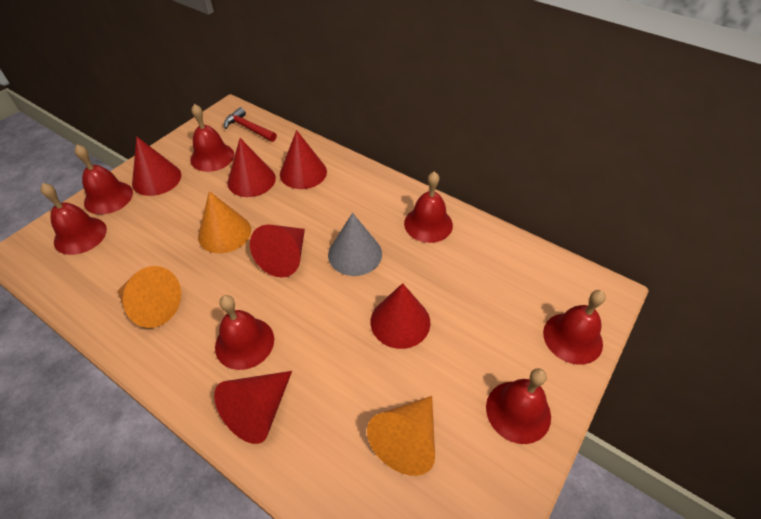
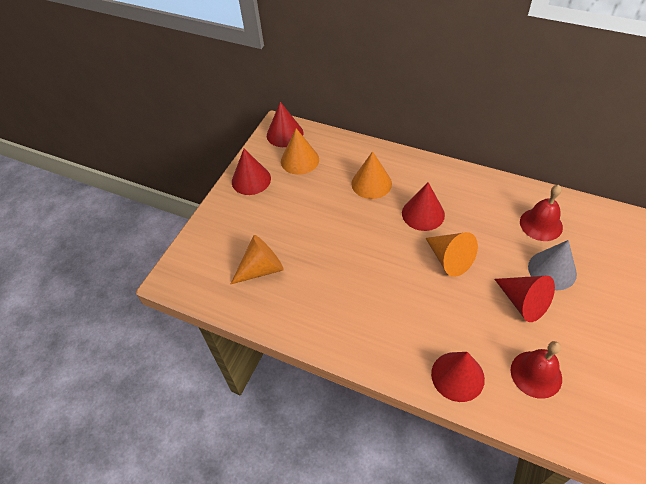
orange cone: [118,266,181,328] [198,191,251,253] [367,396,435,476] = 3 -> [231,235,284,284] [281,128,319,175] [351,151,392,199] [426,232,478,277] = 4
red bell: [41,183,107,255] [75,145,133,214] [190,104,234,172] [215,295,274,370] [404,171,453,243] [486,368,551,444] [543,290,606,365] = 7 -> [511,341,562,399] [520,185,563,241] = 2
red cone: [132,136,181,196] [214,371,292,444] [227,138,276,197] [250,224,305,277] [280,130,327,189] [370,283,430,349] = 6 -> [232,149,271,195] [267,102,303,147] [402,182,445,231] [431,352,485,402] [495,276,555,322] = 5
red hammer: [224,107,277,142] = 1 -> none = 0

